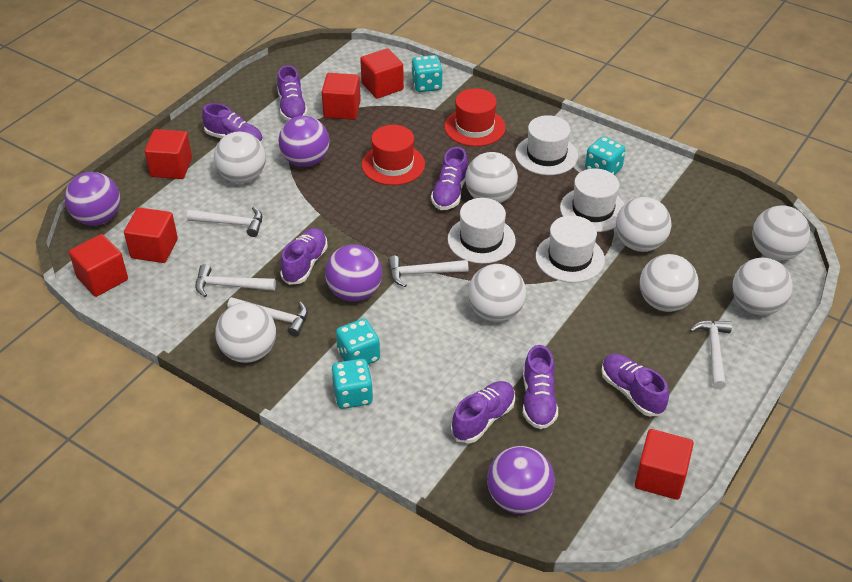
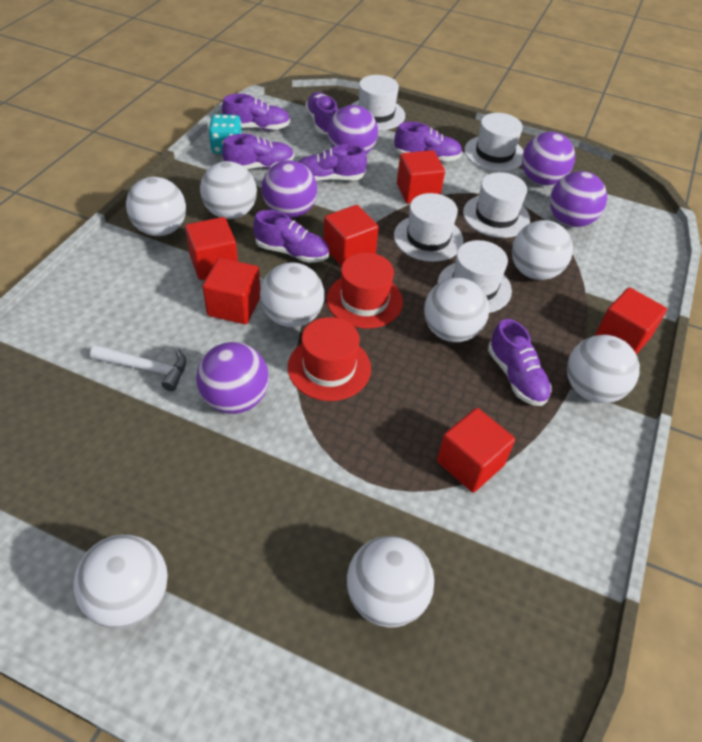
purple ball: [65,172,120,226] [278,116,329,167] [325,244,382,302] [487,446,555,514] = 4 -> [196,342,269,414] [262,160,317,218] [328,105,378,154] [522,132,575,185] [550,171,607,227] = 5
turquoise dice: [331,359,373,409] [336,319,380,365] [411,55,443,92] [585,136,626,175] = 4 -> [208,114,242,154] = 1
white hammer: [187,207,262,237] [195,264,276,297] [227,297,308,337] [388,256,468,287] [690,320,732,389] = 5 -> [90,345,186,391] = 1
white hat: [448,198,516,264] [515,115,578,175] [536,215,605,283] [560,168,625,232] = 4 -> [351,75,405,130] [394,193,463,262] [438,240,512,313] [463,172,530,238] [464,113,524,171] = 5

